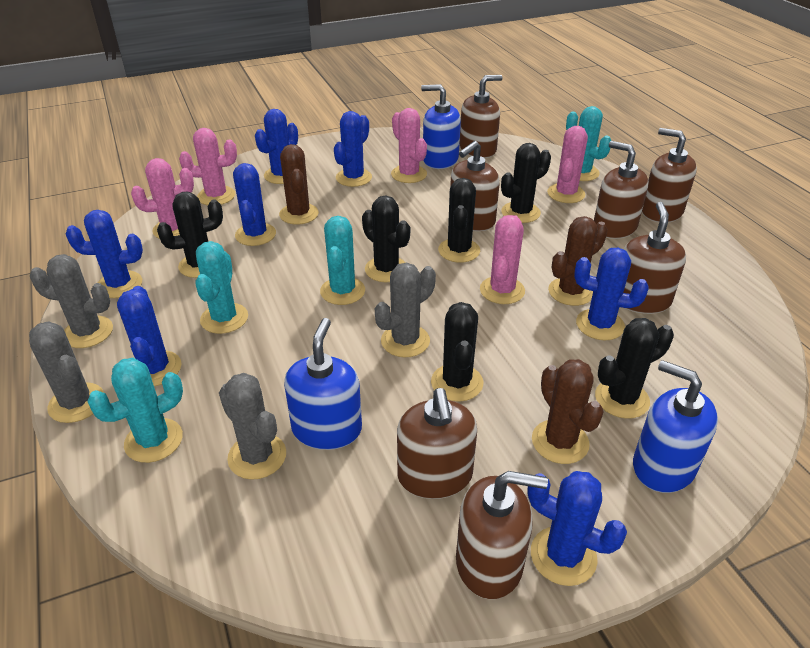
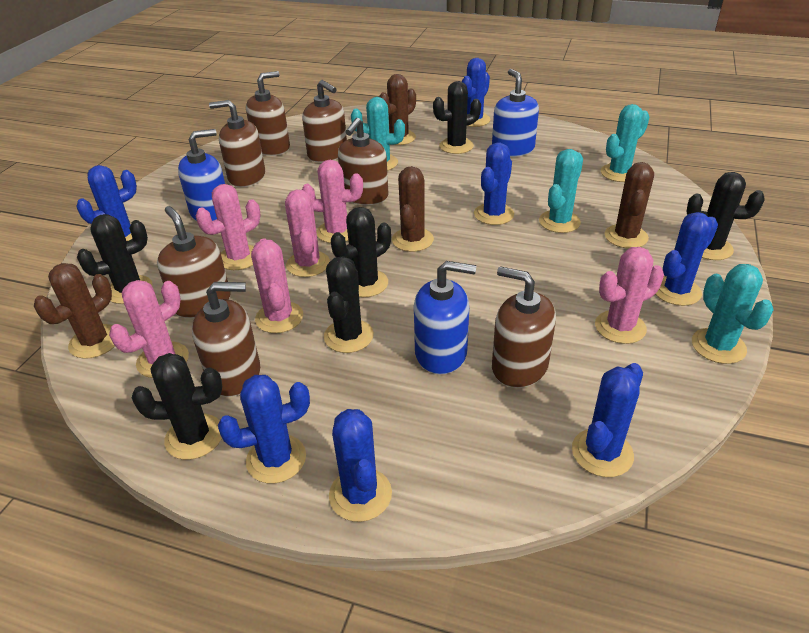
brown cactus: [279,144,319,225] [532,359,604,464] [548,216,608,306] = 3 -> [34,263,115,359] [379,74,416,145] [392,166,434,252] [605,162,654,248] = 4
grey cactus: [29,321,104,423] [30,254,113,348] [219,373,286,480] [375,262,436,357] = 4 -> none = 0
pink cactus: [131,158,194,239] [179,128,237,205] [391,108,427,183] [480,215,525,304] [547,126,588,203] = 5 -> [109,280,189,378] [196,184,261,270] [251,238,303,333] [285,189,330,277] [302,160,363,243] [595,247,664,344] = 6

